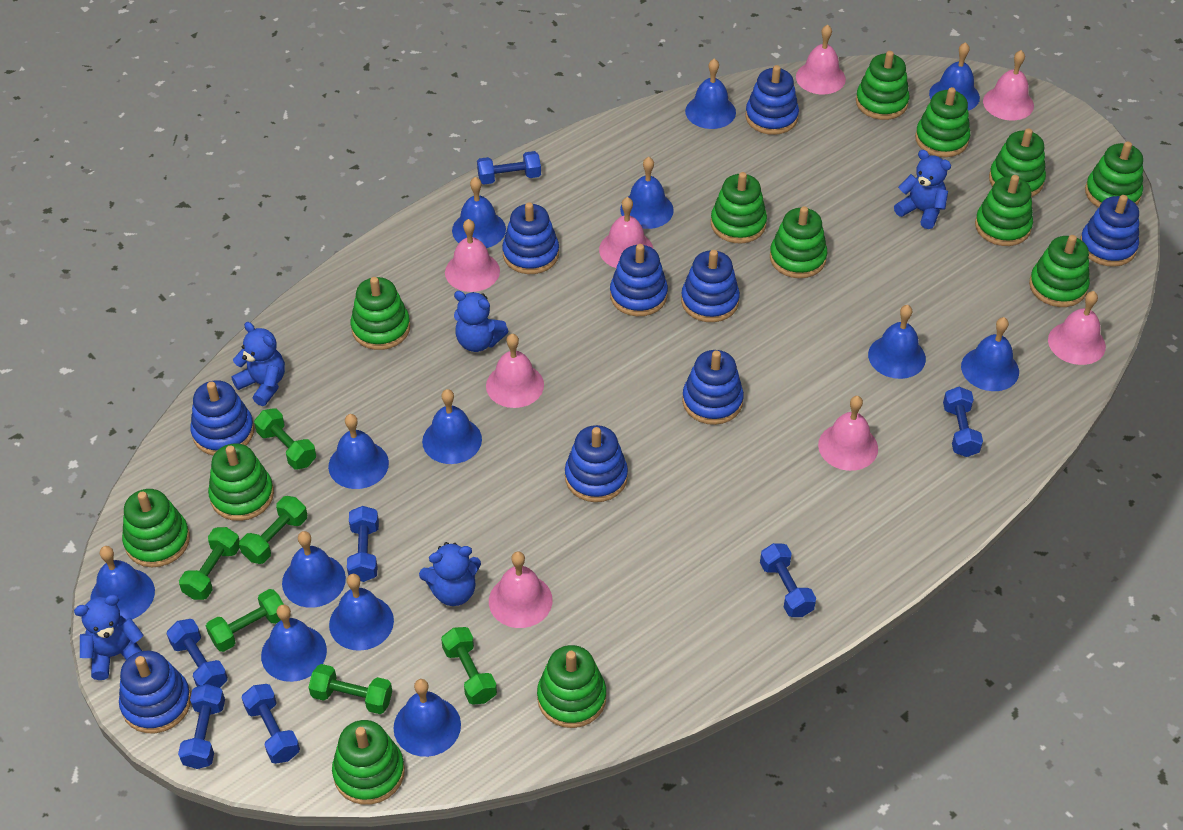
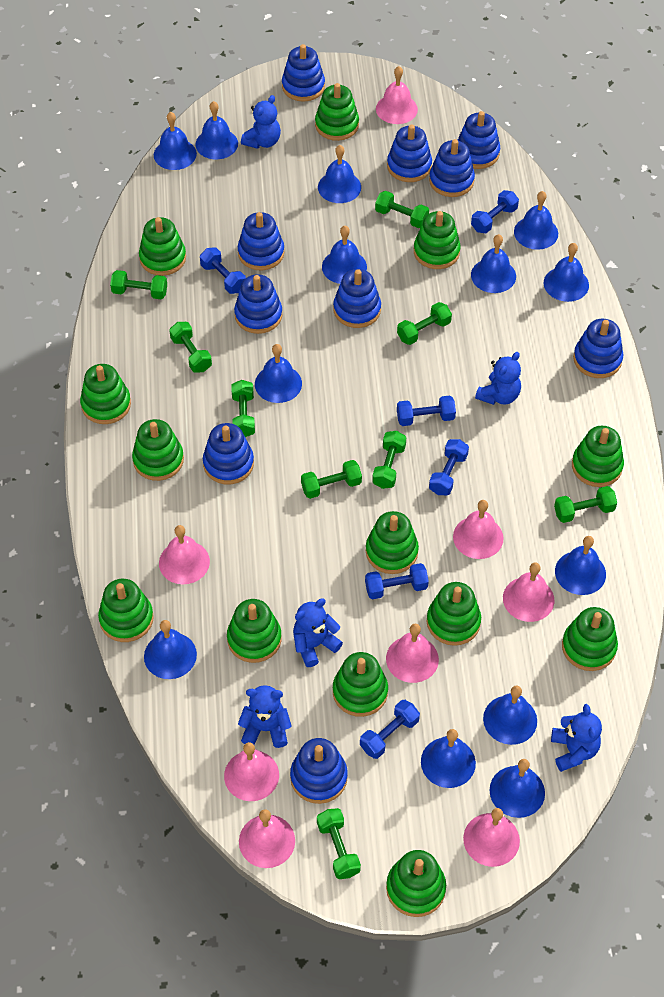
blue dumbbell: [166,619,228,688] [178,684,225,769] [241,684,300,764] [347,506,379,582] [477,151,541,185] [760,543,816,617] [943,387,983,457] = 7 -> [200,247,246,294] [360,700,420,759] [365,563,429,599] [397,395,456,426] [429,439,469,495] [471,190,519,233] = 6
blue stacking toy: [119,651,191,733] [190,380,254,455] [502,202,559,274] [565,425,628,502] [610,244,668,316] [681,250,740,322] [682,350,744,425] [746,65,799,135] [1080,195,1139,267] = 9 -> [203,423,254,484] [234,274,282,334] [238,212,284,270] [282,44,325,102] [290,738,348,804] [333,269,381,328] [387,125,432,182] [429,139,475,197] [458,111,500,169] [573,319,623,378] = 10
green dumbbell: [179,527,240,600] [206,589,283,652] [239,496,307,564] [254,408,316,470] [309,664,392,714] [441,627,497,705] = 6 -> [110,270,167,299] [169,322,212,373] [231,380,255,437] [301,460,362,499] [317,808,361,879] [372,431,406,489] [375,191,429,228] [397,302,452,345] [554,486,617,523] = 9

